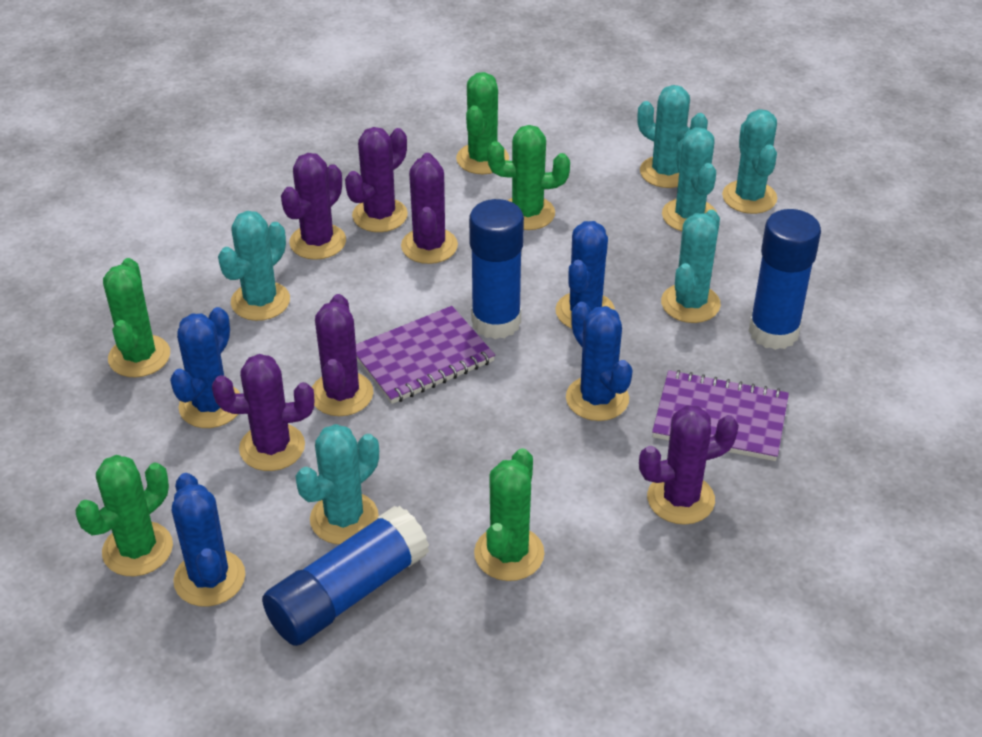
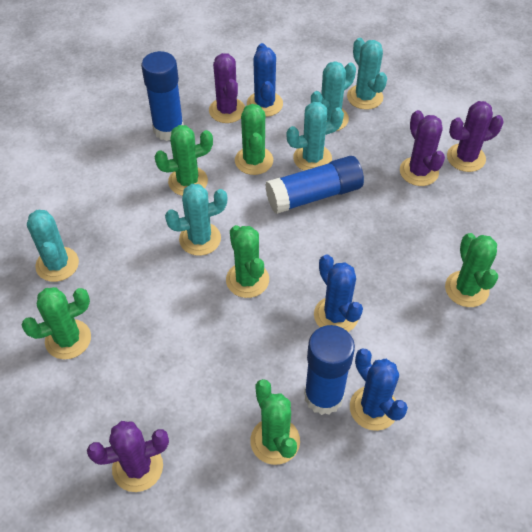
blue cactus: [170,307,241,428] [172,473,245,607] [555,221,615,328] [566,302,633,421] = 4 -> [247,43,283,117] [314,254,363,332] [350,349,408,431] = 3
green cactus: [75,455,173,576] [103,258,170,378] [456,72,509,174] [474,448,545,581] [487,125,570,230] = 5 -> [21,287,91,359] [154,125,213,196] [226,225,269,298] [235,104,273,175] [250,379,300,465] [445,233,498,307] = 6
purple cactus: [212,354,314,471] [281,153,346,260] [312,294,373,416] [345,127,408,232] [401,153,458,264] [639,405,739,525] = 6 -> [87,421,169,492] [209,53,245,123] [400,110,445,186] [447,101,504,172] = 4
purple notebook: [356,306,495,404] [652,370,789,461] = 2 -> none = 0
turquoise cactus: [218,211,290,321] [295,424,379,544] [638,85,708,188] [661,210,721,323] [662,127,717,231] [722,109,777,214] = 6 -> [27,210,79,282] [165,184,227,256] [287,102,344,171] [311,61,356,131] [347,38,387,110] = 5

